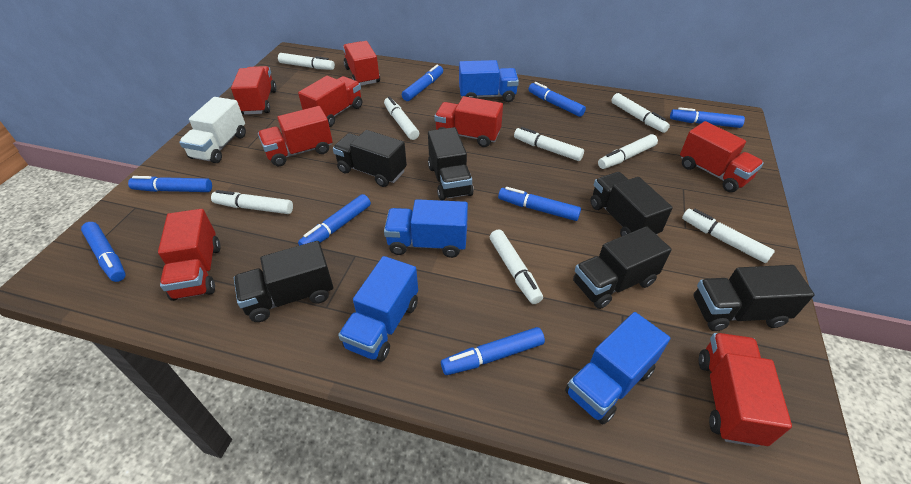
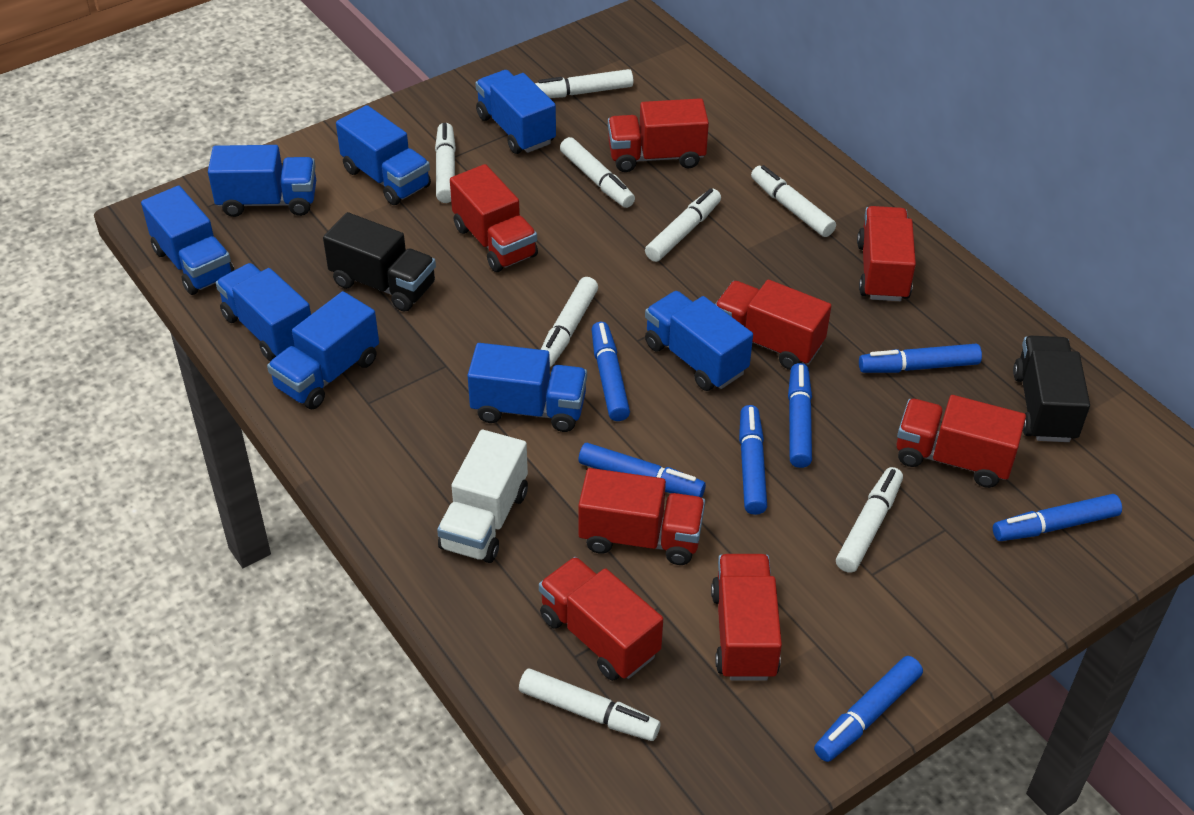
black truck: [234,241,333,322] [333,130,407,187] [428,127,474,200] [573,226,672,309] [590,172,673,237] [693,265,815,331] = 6 -> [323,212,436,312] [1013,336,1090,442] = 2
blue marker: [81,222,126,282] [128,176,212,192] [298,194,371,246] [402,65,443,101] [441,327,545,375] [498,187,581,221] [528,82,586,117] [670,107,745,128] = 8 -> [578,443,706,498] [591,322,630,421] [739,405,767,515] [788,363,812,468] [814,656,923,762] [859,344,982,373] [993,494,1122,541] = 7
blue truck: [338,256,418,362] [384,199,468,258] [459,60,519,102] [565,312,670,424] = 4 -> [141,186,234,295] [208,145,316,217] [216,263,311,361] [267,291,379,409] [336,105,431,205] [468,343,587,432] [475,70,556,154] [645,291,753,391] = 8

